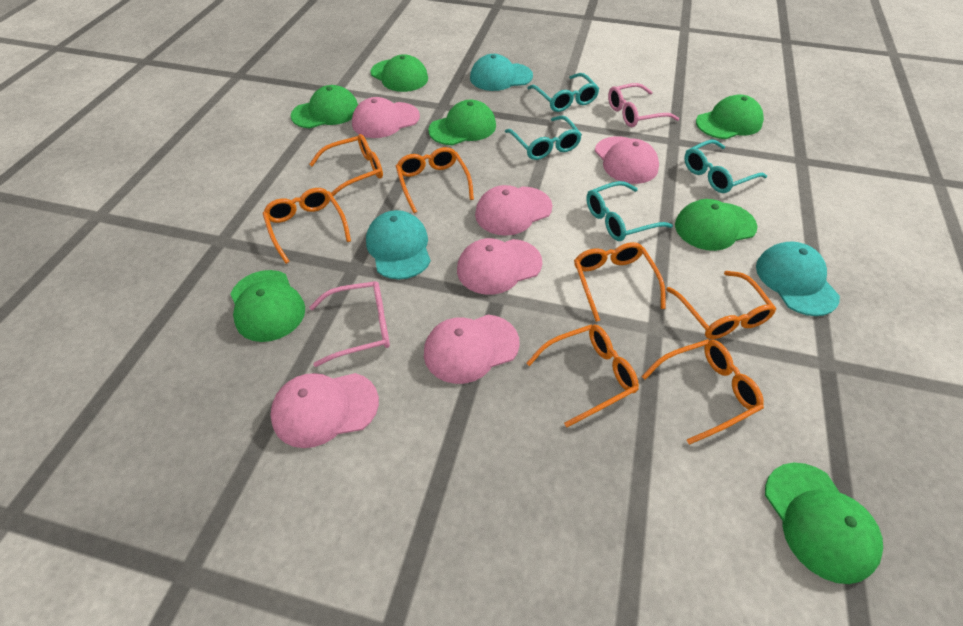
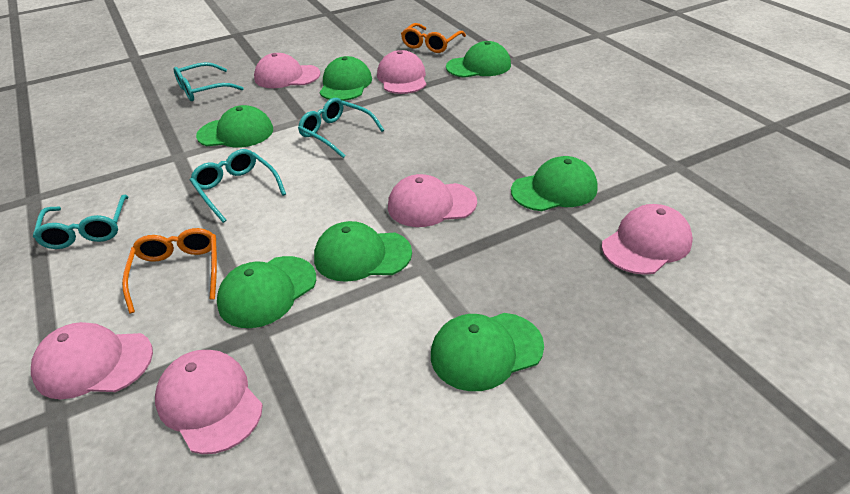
orange glasses: [263,188,351,264] [309,134,383,196] [396,147,474,213] [527,324,639,427] [574,242,666,322] [641,339,764,445] [666,271,776,339] = 7 -> [122,228,217,314] [401,23,466,53] = 2
pink glasses: [309,281,390,367] [608,83,679,127] = 2 -> none = 0
turquoise cap: [366,210,431,279] [470,54,533,91] [756,241,840,316] = 3 -> none = 0

